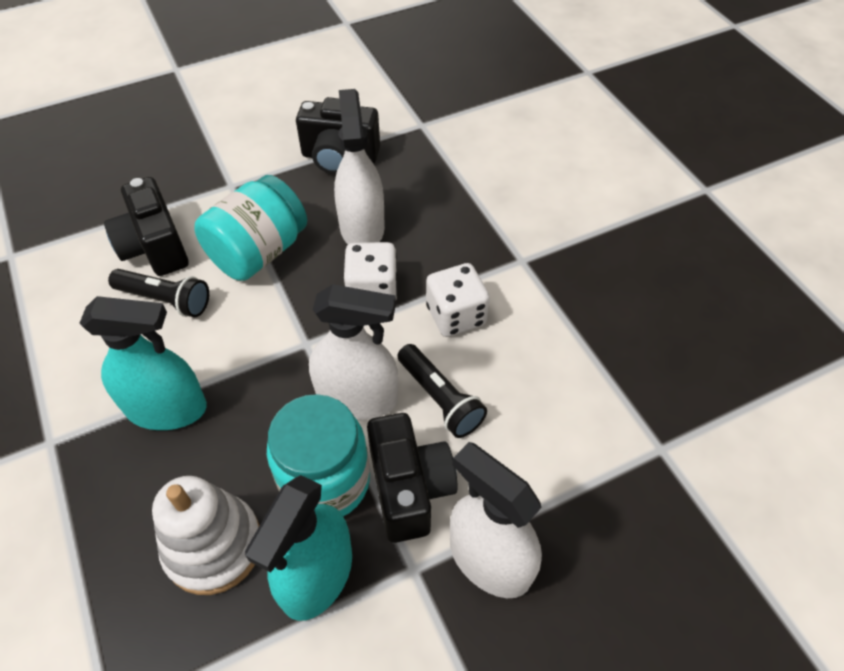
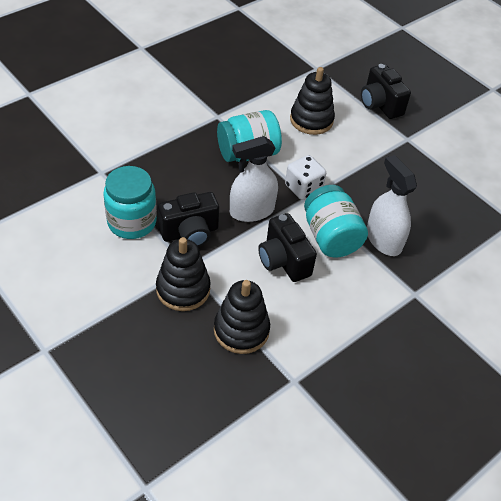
black flashlight: [108,269,209,317] [398,344,487,438] = 2 -> none = 0
black stacking toy: none = 0 -> [156,237,211,311] [214,280,270,354] [290,67,335,135] = 3
turquoise jar: [194,175,307,281] [267,394,370,516] = 2 -> [103,166,157,239] [217,110,282,162] [304,185,368,258] = 3
turquoise spray bottle: [80,296,207,430] [245,475,352,621] = 2 -> none = 0
white dice: [344,242,398,300] [426,263,490,337] = 2 -> [285,155,326,200] = 1
white spray bottle: [309,284,398,420] [334,89,385,244] [450,442,542,598] = 3 -> [230,136,278,222] [367,155,417,256] = 2
white stacking toy: [152,476,260,595] = 1 -> none = 0

